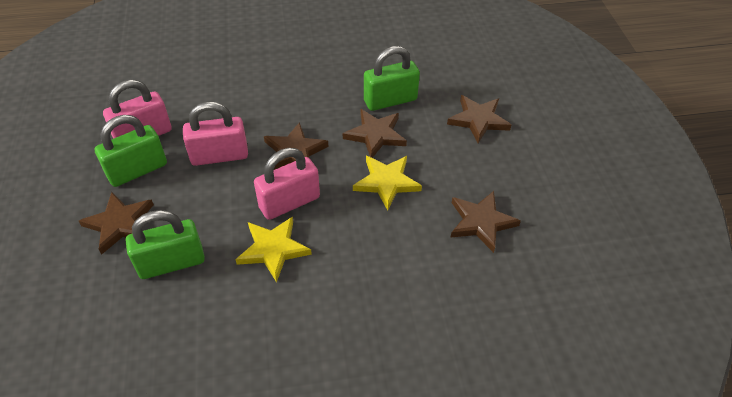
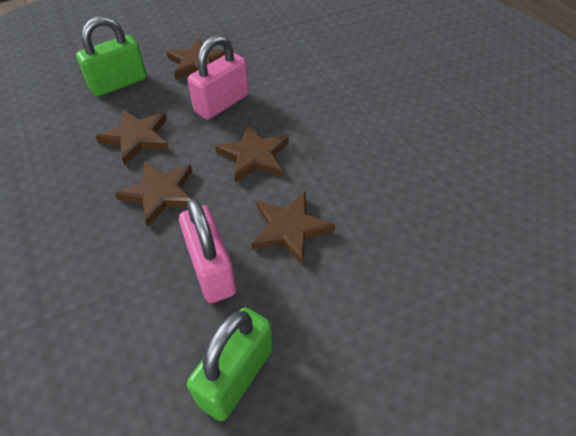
green padlock: [94,115,167,187] [126,210,205,279] [364,46,420,111] = 3 -> [76,16,147,97] [187,307,273,421] = 2
pink padlock: [103,80,172,139] [183,102,248,166] [254,148,320,220] = 3 -> [179,199,236,303] [188,35,249,120] = 2
yellow star: [235,216,312,282] [353,156,422,210] = 2 -> none = 0

